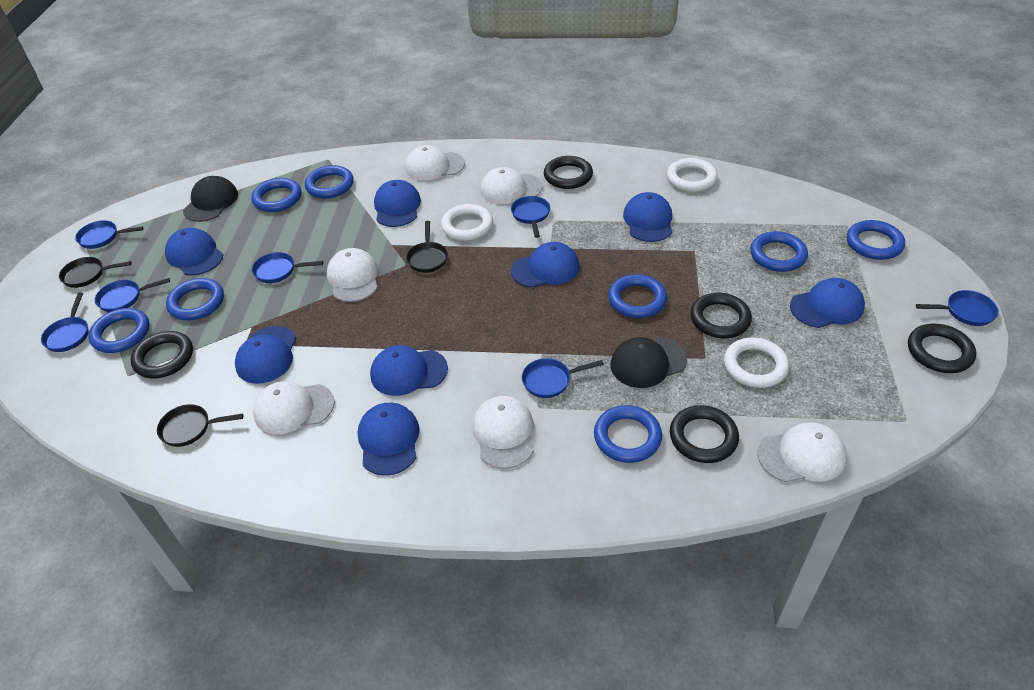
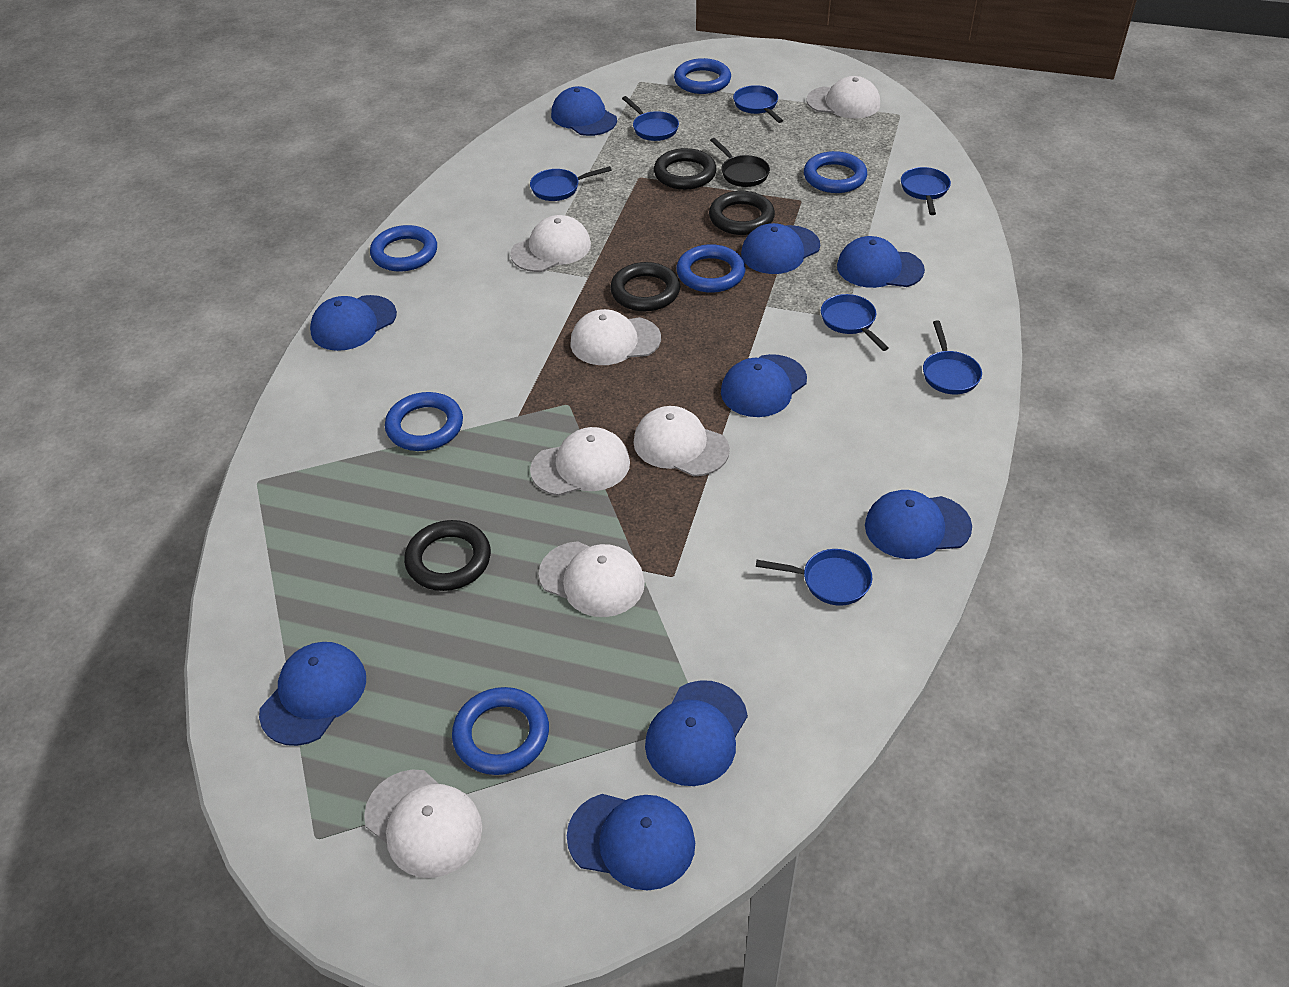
black cap: [183,176,238,222] [610,337,687,388] = 2 -> none = 0
black pan: [59,257,131,288] [157,404,243,447] [406,221,448,273] = 3 -> [710,138,770,187] = 1
black ring: [131,331,193,379] [544,156,593,189] [670,405,739,463] [690,293,752,338] [908,324,976,373] = 5 -> [404,520,491,591] [610,262,680,311] [654,148,717,190] [709,191,775,235] = 4
blue cap: [165,228,223,275] [235,326,296,384] [357,403,420,476] [370,345,448,396] [374,180,421,227] [511,242,580,288] [623,192,672,242] [790,278,865,328] = 8 -> [259,642,366,746] [310,295,397,351] [551,86,617,136] [567,794,695,890] [645,680,748,786] [721,354,807,417] [741,223,820,274] [837,236,925,288] [865,490,972,559] = 9
blue ring: [88,308,150,353] [166,278,224,320] [251,178,301,212] [305,165,354,198] [594,405,662,463] [608,274,667,318] [750,231,808,272] [847,220,905,260] = 8 -> [370,225,437,272] [385,392,463,451] [452,687,549,775] [674,58,731,94] [676,244,745,293] [804,151,867,193] = 6
white cap: [253,381,335,435] [327,248,378,302] [405,145,465,181] [472,396,534,469] [480,167,542,204] [757,422,847,482] = 6 -> [364,770,482,878] [510,215,591,272] [530,427,630,496] [539,541,645,617] [570,309,661,365] [633,406,730,476] [807,76,880,118] = 7
white ring: [441,204,493,241] [667,158,718,192] [724,337,789,388] = 3 -> none = 0

